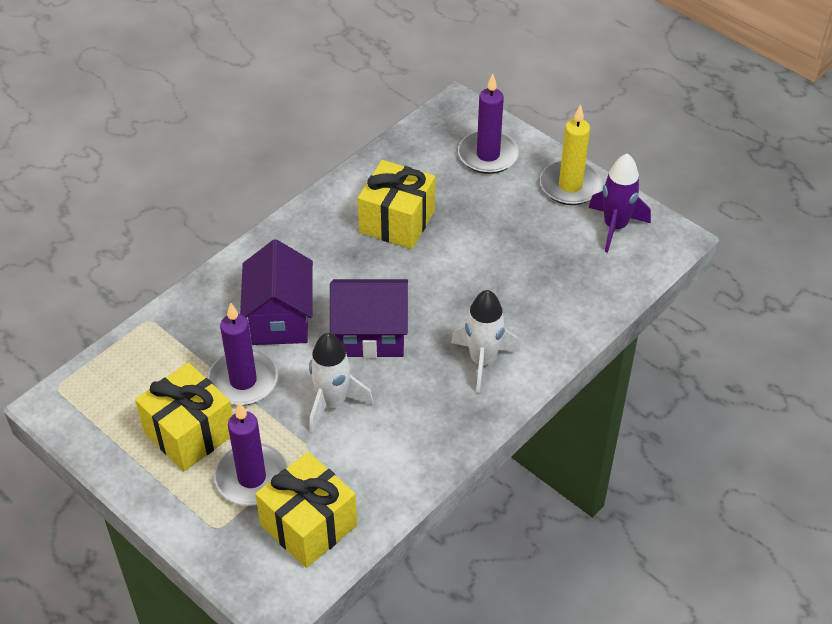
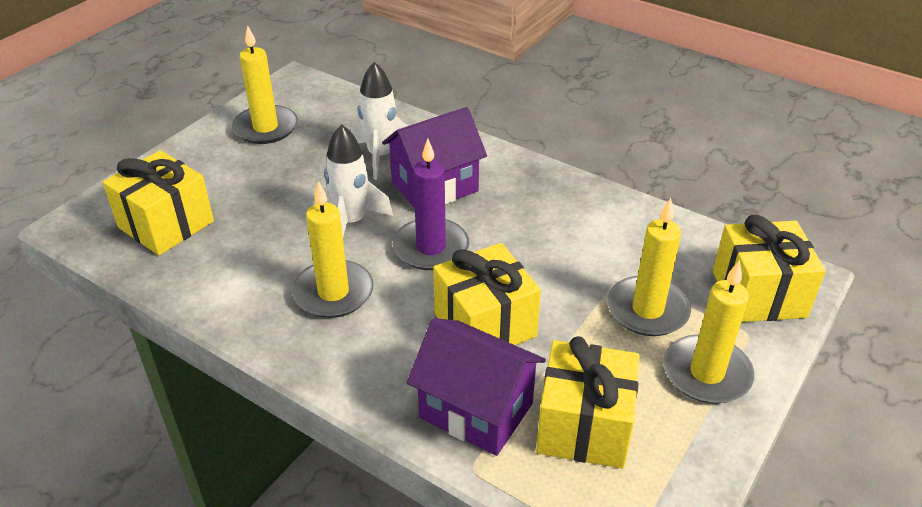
purple candle: [207,302,278,405] [214,402,288,506] [458,74,519,174] = 3 -> [393,138,469,270] = 1
purple rocket: [589,153,651,253] = 1 -> none = 0
yellow candle: [540,104,602,205] = 1 -> [232,25,298,144] [292,181,374,318] [607,198,691,336] [664,260,754,404] = 4
yellow gift: [135,363,233,471] [255,452,358,568] [358,160,435,249] = 3 -> [103,150,214,255] [433,243,541,345] [536,336,640,468] [713,215,826,322] = 4

